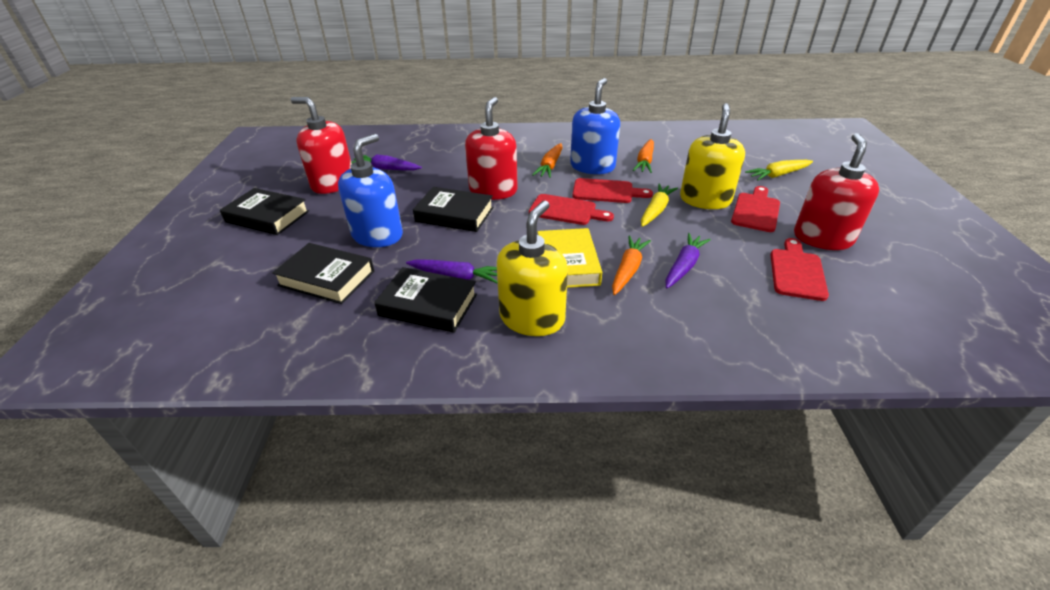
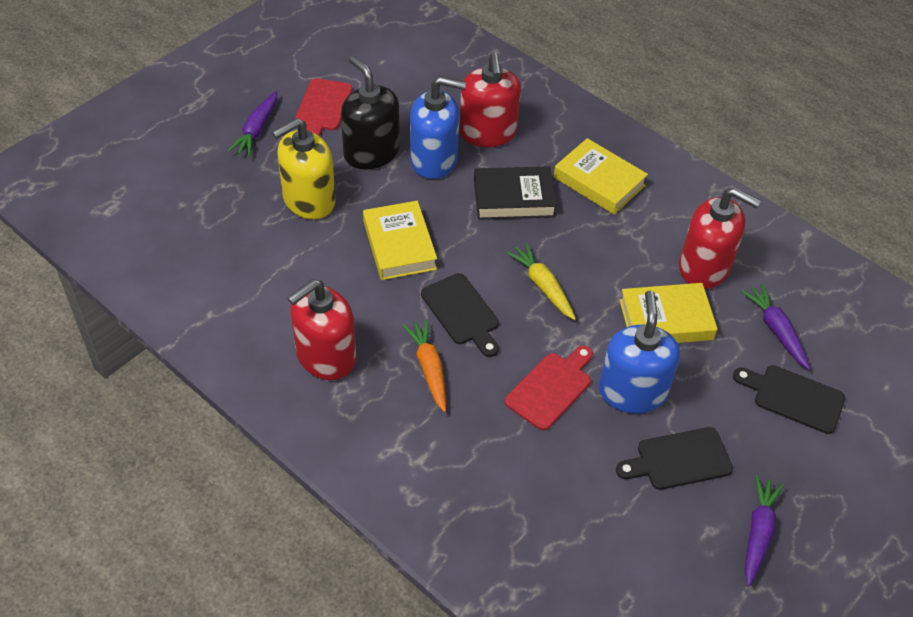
black book: [220,188,309,235] [272,243,374,304] [374,267,477,333] [413,187,493,232] = 4 -> [474,166,557,220] = 1
black cutting board: none = 0 -> [421,273,499,357] [616,427,733,490] [733,365,846,434] = 3
black soap dispenser: none = 0 -> [341,56,400,169] = 1
orange carrot: [532,143,563,178] [612,235,651,295] [633,139,654,173] = 3 -> [402,319,446,412] = 1
red cutting board: [529,194,614,225] [572,178,653,203] [731,186,780,232] [770,238,829,301] = 4 -> [295,78,352,136] [505,345,593,431] = 2
yellow book: [538,228,602,288] = 1 -> [363,201,437,280] [554,138,648,214] [620,283,718,343] = 3
yellow carrot: [641,184,678,227] [745,160,813,180] = 2 -> [506,243,576,320] = 1
yellow soap dispenser: [497,200,568,336] [680,103,745,209] = 2 -> [272,118,336,219] = 1

